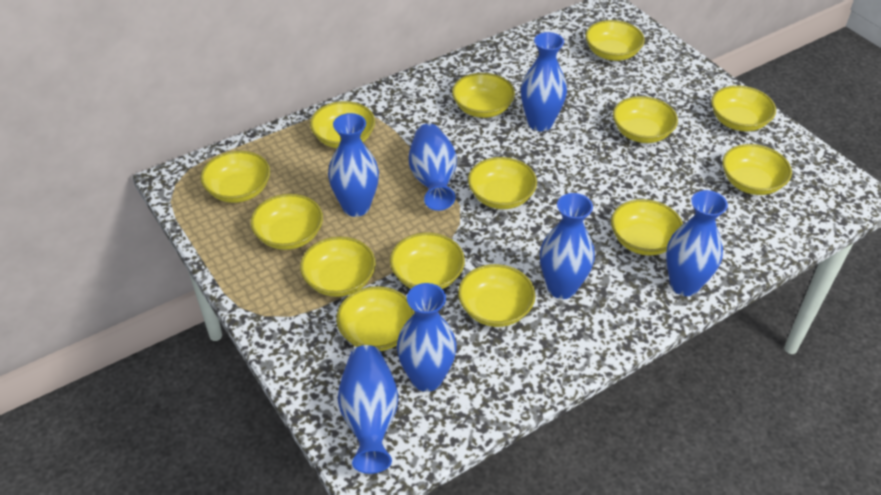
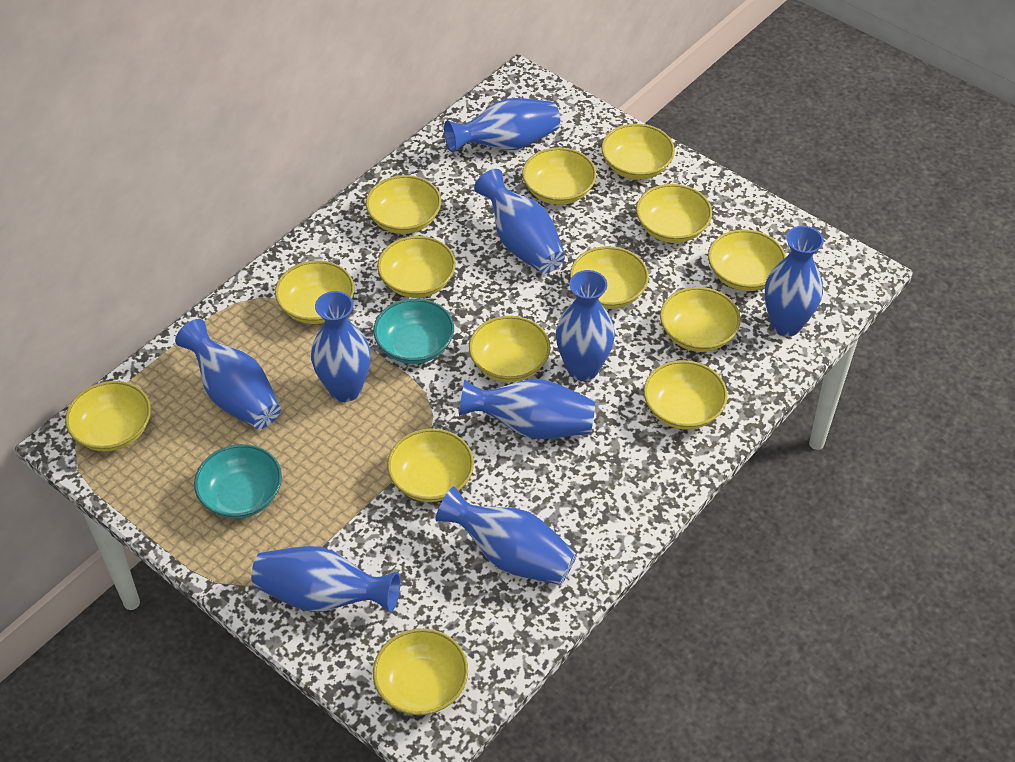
blue vase: [328,113,379,217] [338,345,398,474] [397,283,457,392] [409,123,457,211] [521,32,567,131] [540,193,595,299] [666,190,728,296] = 7 -> [175,319,281,429] [251,546,400,612] [311,291,371,402] [435,486,577,585] [444,98,560,153] [459,379,595,439] [474,169,565,274] [556,270,615,381] [765,226,824,336] = 9
turquoise bowl: none = 0 -> [194,444,282,519] [373,298,454,364] = 2

